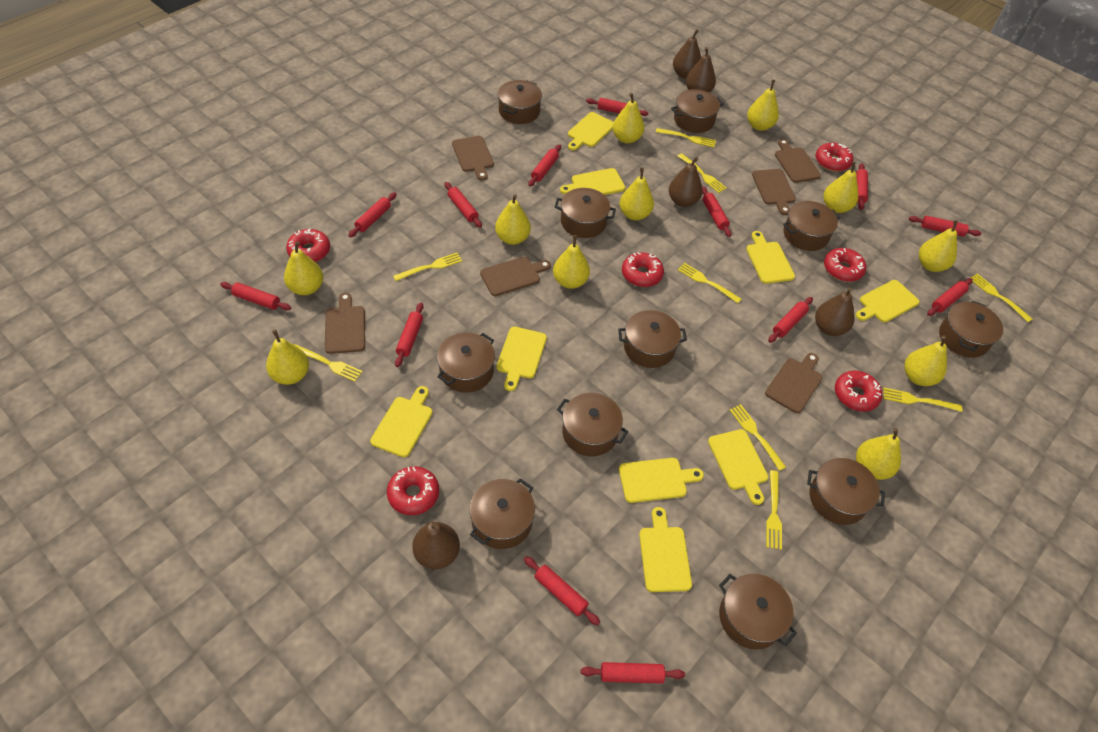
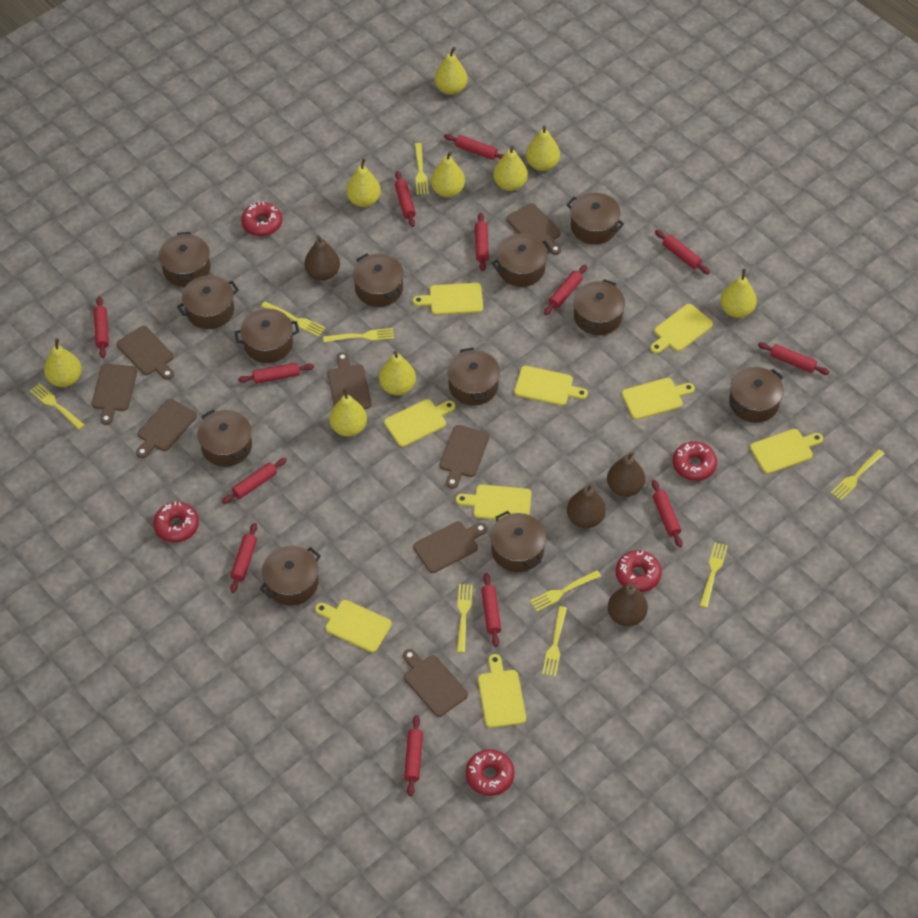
brown cutting board: [325,292,365,354] [452,136,494,181] [480,257,551,296] [752,169,796,215] [765,353,823,413] [775,139,821,183] = 6 -> [92,364,137,425] [117,326,174,380] [136,399,197,458] [327,352,371,409] [403,649,468,717] [413,522,487,573] [440,425,489,489] [506,203,561,255] = 8
brown pear: [412,522,460,569] [669,157,703,207] [673,29,701,79] [686,47,716,93] [815,287,855,336] = 5 -> [304,235,340,281] [567,484,606,528] [607,452,645,497] [608,583,648,626] = 4
brown pot: [437,332,495,393] [469,478,535,549] [498,80,542,124] [555,188,616,238] [557,393,628,456] [618,310,687,368] [671,89,723,133] [719,574,797,649] [783,201,840,251] [807,458,885,525] [939,301,1003,358] = 11 -> [159,232,211,287] [177,275,239,329] [197,410,252,467] [235,308,299,363] [260,546,321,606] [353,253,404,307] [447,347,500,406] [490,511,546,572] [492,234,552,287] [567,192,624,244] [573,279,625,335] [729,367,784,423] = 12
red donut: [286,229,330,262] [387,466,439,515] [622,252,664,287] [816,143,853,172] [824,248,866,282] [835,371,882,412] = 6 -> [153,502,199,543] [241,201,282,236] [466,749,514,796] [616,550,662,592] [673,441,717,481] = 5
yellow pear: [266,330,309,385] [284,241,323,295] [495,195,531,245] [553,235,590,289] [613,93,644,144] [619,168,654,220] [747,80,779,131] [824,161,858,213] [856,428,901,480] [904,336,947,386] [919,220,958,272] = 11 -> [44,338,82,387] [330,388,367,437] [346,158,381,207] [379,351,416,395] [431,151,465,198] [434,47,468,95] [493,146,528,191] [526,125,560,171] [720,269,757,318] = 9

